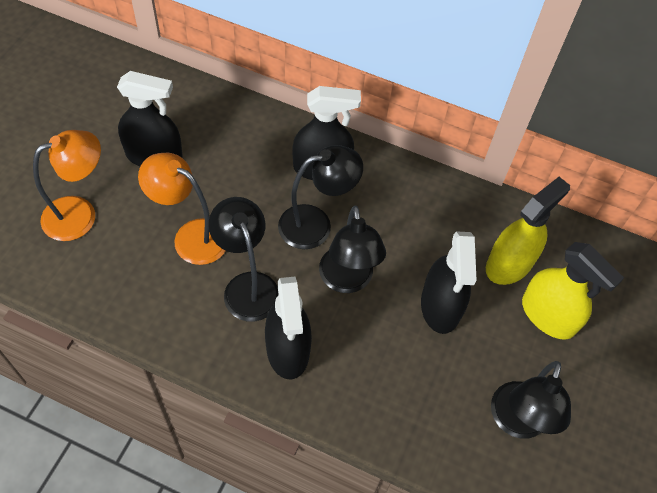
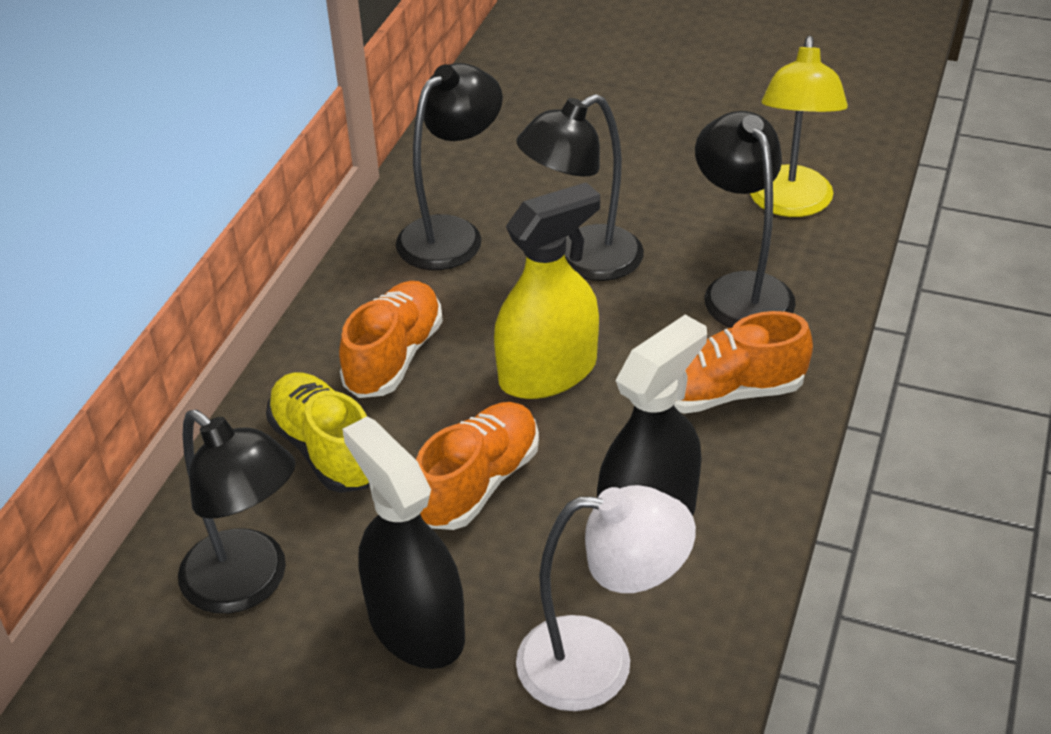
black spray bottle: [117,71,183,166] [265,277,312,379] [292,86,361,180] [421,231,477,334] = 4 -> [342,416,465,669] [597,315,707,516] = 2
orange lamp: [33,130,101,241] [138,153,226,265] = 2 -> none = 0
orange shoe: none = 0 -> [339,281,443,398] [416,402,539,530] [674,311,813,414] = 3
white lamp: none = 0 -> [516,485,696,711] = 1
yellow lamp: none = 0 -> [750,36,848,217] = 1
yellow shoe: none = 0 -> [266,373,370,493] = 1
yellow spray bottle: [486,177,570,285] [522,242,624,340] = 2 -> [494,182,600,399] = 1

